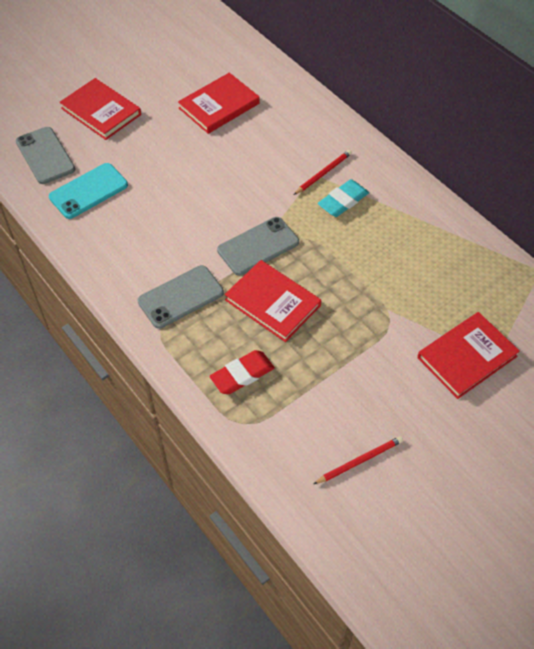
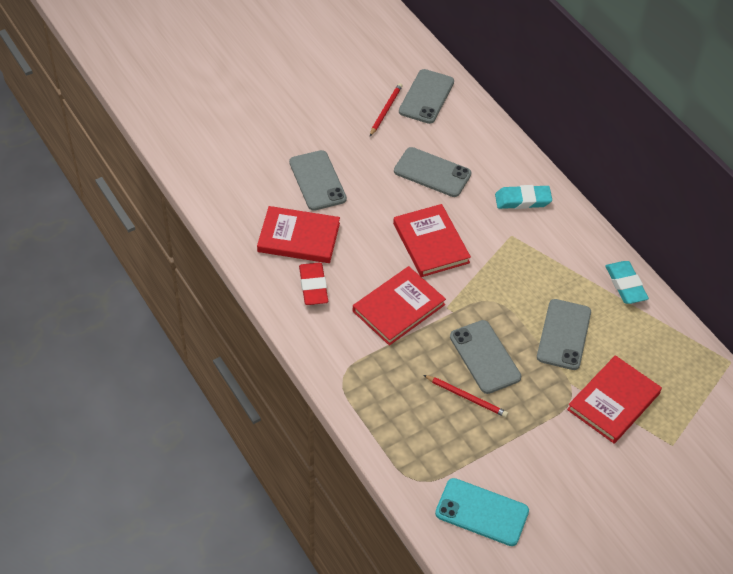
grey phone: [16,127,75,184] [137,265,224,329] [217,217,299,275] = 3 -> [289,150,347,211] [394,147,471,197] [399,69,454,124] [450,320,521,394] [537,299,591,370] = 5
turquoise eraser: [318,179,369,217] = 1 -> [495,185,552,209] [606,261,649,304] = 2

